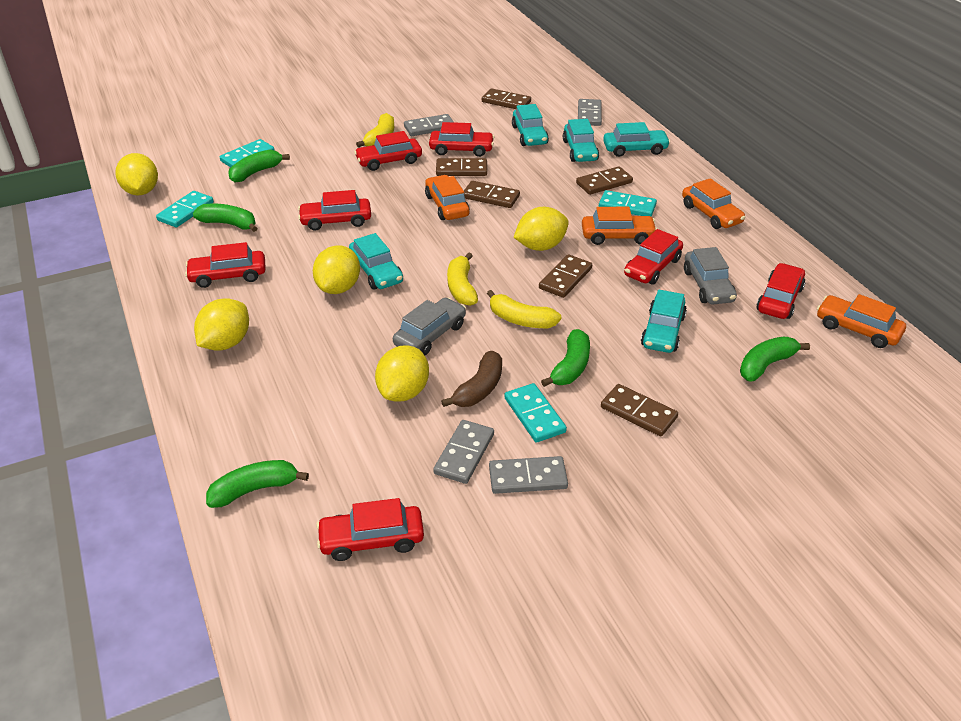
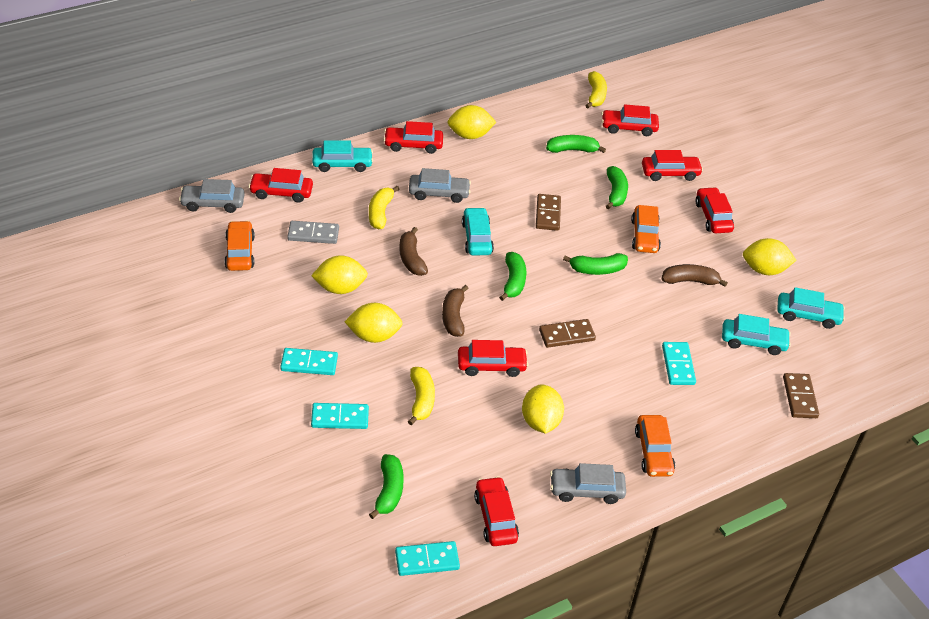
brown banana: [441,351,502,407] = 1 -> [399,227,428,276] [442,285,469,337] [662,264,728,287] = 3
brown domino: [436,158,487,176] [464,181,520,208] [482,88,531,109] [539,254,592,298] [576,166,633,195] [601,384,678,436] = 6 -> [536,194,561,231] [539,319,596,348] [783,373,819,418] = 3
grey car: [393,298,466,355] [684,247,737,305] = 2 -> [179,179,245,213] [409,168,471,203] [550,463,626,504] = 3
grey domino: [404,114,454,136] [433,420,494,484] [489,456,568,494] [578,99,602,126] = 4 -> [287,221,339,244] = 1
orange car: [425,175,470,220] [582,207,657,245] [682,178,746,229] [817,294,906,348] = 4 -> [224,221,255,271] [631,205,661,253] [635,415,675,477] = 3
turquoise car: [349,233,403,289] [512,104,549,146] [563,119,599,162] [603,122,670,157] [641,290,687,353] = 5 -> [312,140,373,172] [462,207,494,255] [722,314,791,355] [777,287,845,329] = 4

